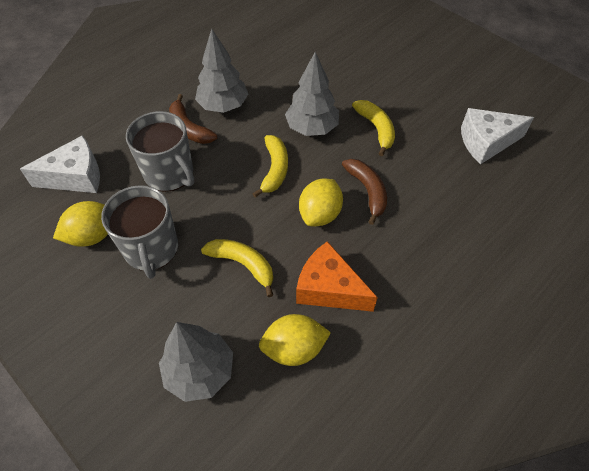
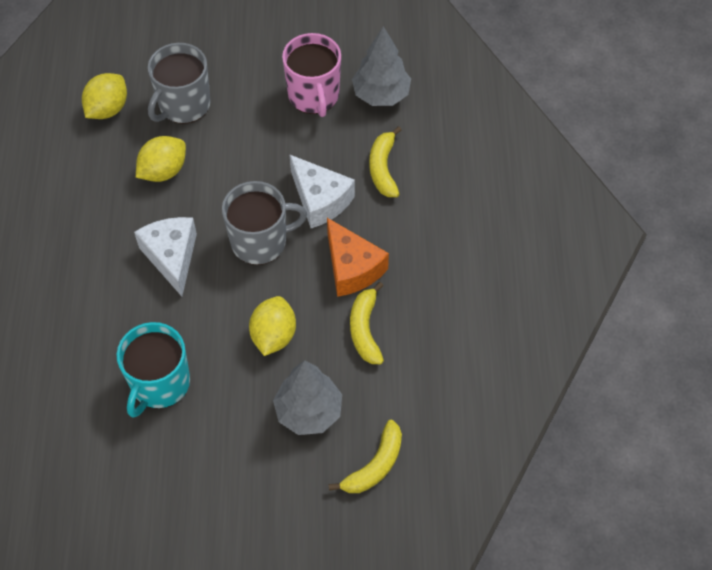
brown banana: [169,94,218,144] [342,159,387,225] = 2 -> none = 0
grey tree: [159,322,233,402] [195,28,248,113] [285,52,339,136] = 3 -> [273,360,342,435] [352,26,411,106] = 2
pink mug: none = 0 -> [282,33,341,117] = 1
turquoise mug: none = 0 -> [116,322,190,418] = 1

